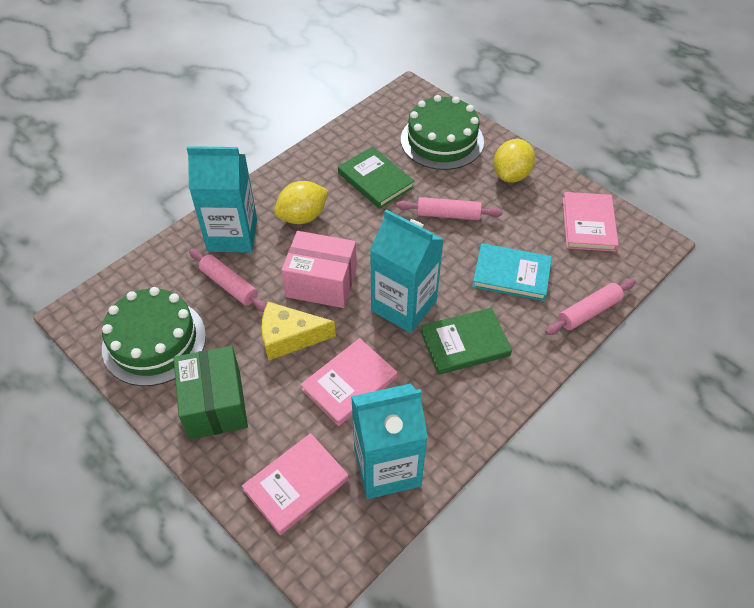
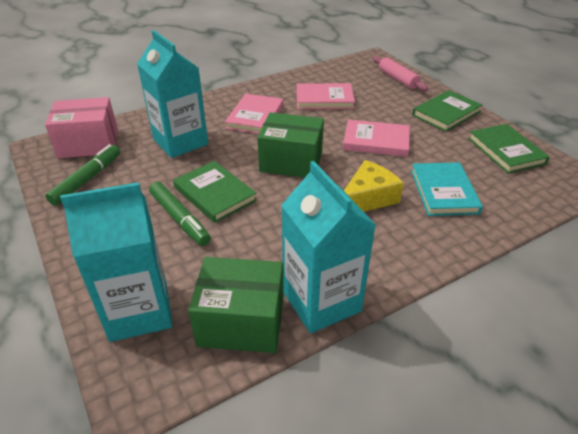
green book: [338,146,415,209] [420,308,512,375] = 2 -> [173,161,257,223] [412,90,483,132] [468,124,550,174] = 3
green box: [174,346,248,440] = 1 -> [188,257,283,353] [257,112,324,178] = 2
green cake: [102,287,206,386] [401,95,484,170] = 2 -> none = 0
green marker: none = 0 -> [45,144,120,206] [149,182,211,246] = 2
pink rolling pin: [189,249,267,312] [396,197,503,220] [545,279,636,335] = 3 -> [373,56,428,91] = 1
yellow lemon: [274,181,328,224] [493,139,535,183] = 2 -> none = 0

